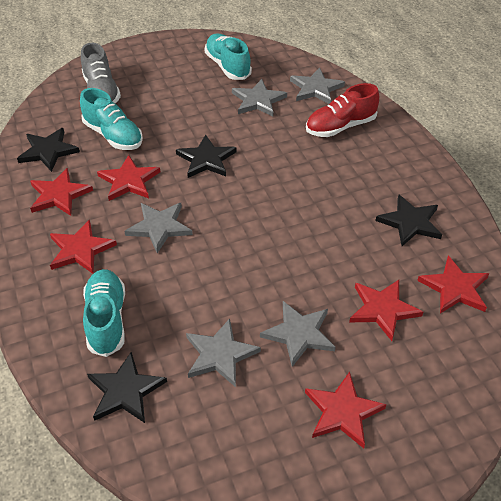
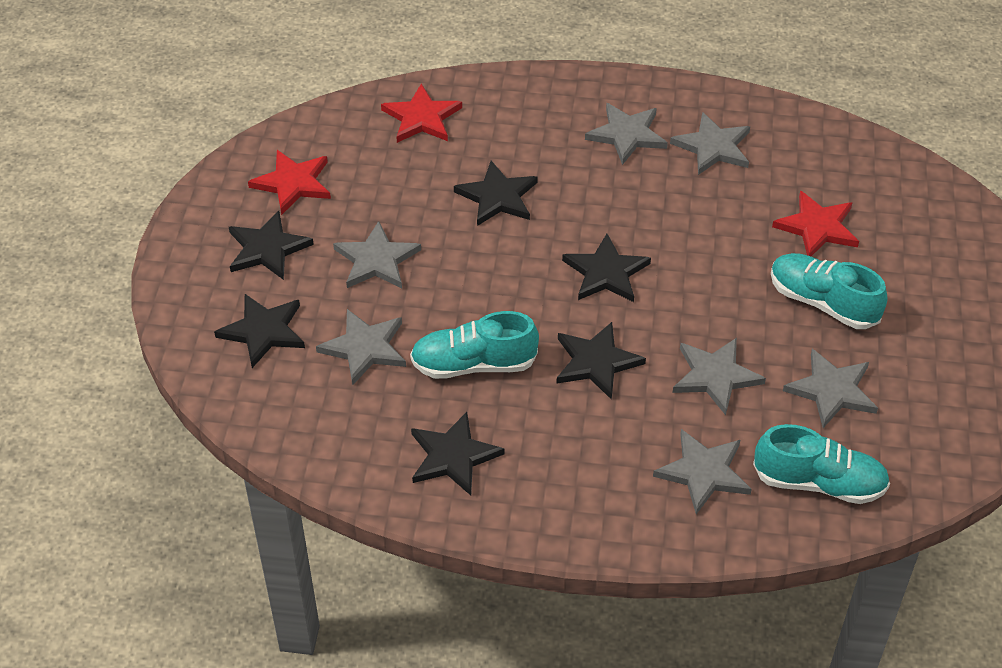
black star: [17,128,80,172] [87,352,167,423] [176,135,237,178] [376,195,442,246] = 4 -> [214,294,305,368] [229,211,314,280] [411,412,504,496] [454,161,538,226] [556,322,646,400] [562,234,651,302] = 6
grey shoe: [81,43,121,103] = 1 -> none = 0
grey star: [124,203,193,254] [186,318,261,387] [232,79,287,117] [260,301,336,367] [290,68,345,104] = 5 -> [316,309,406,385] [333,221,421,288] [585,103,668,165] [653,429,752,514] [670,112,750,175] [673,338,766,415] [783,349,878,428] = 7
red shoe: [306,83,379,137] = 1 -> none = 0
red star: [30,168,93,216] [50,219,117,274] [97,155,160,201] [305,372,387,448] [349,280,423,341] [417,256,489,313] = 6 -> [248,150,331,215] [381,84,462,143] [772,191,859,256] = 3

